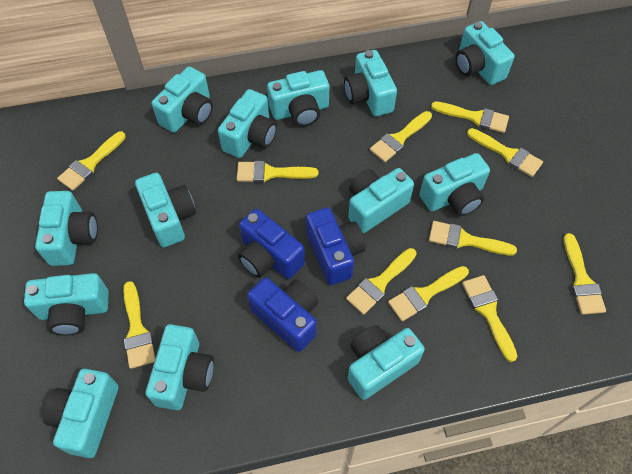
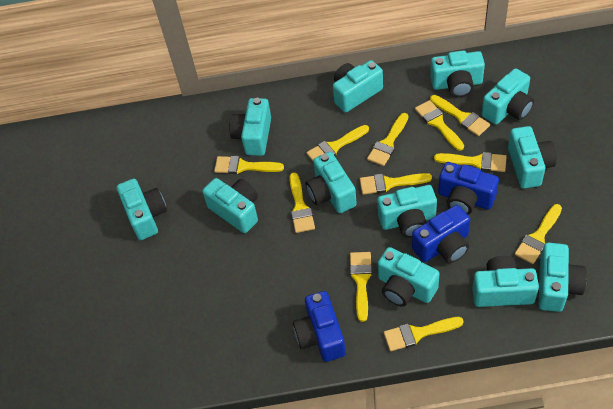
turquoise camera: [24,273,109,335] [35,191,98,266] [43,369,119,458] [135,173,196,248] [146,324,214,410] [152,66,213,133] [218,89,277,158] [267,70,329,127] [344,50,397,117] [348,168,414,233] [348,325,425,400] [420,153,490,216] [455,21,515,85] = 13 -> [117,178,167,240] [202,178,258,233] [229,98,271,156] [306,152,357,213] [333,60,383,113] [377,185,437,238] [378,247,440,307] [430,50,485,97] [472,256,539,307] [482,68,534,125] [508,126,557,189] [539,243,587,312] = 12

